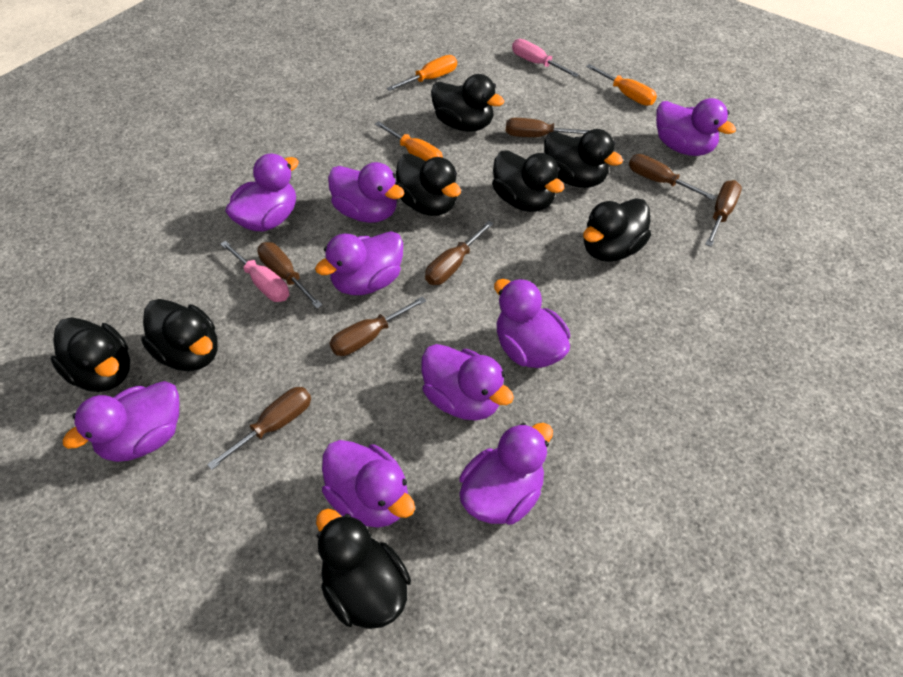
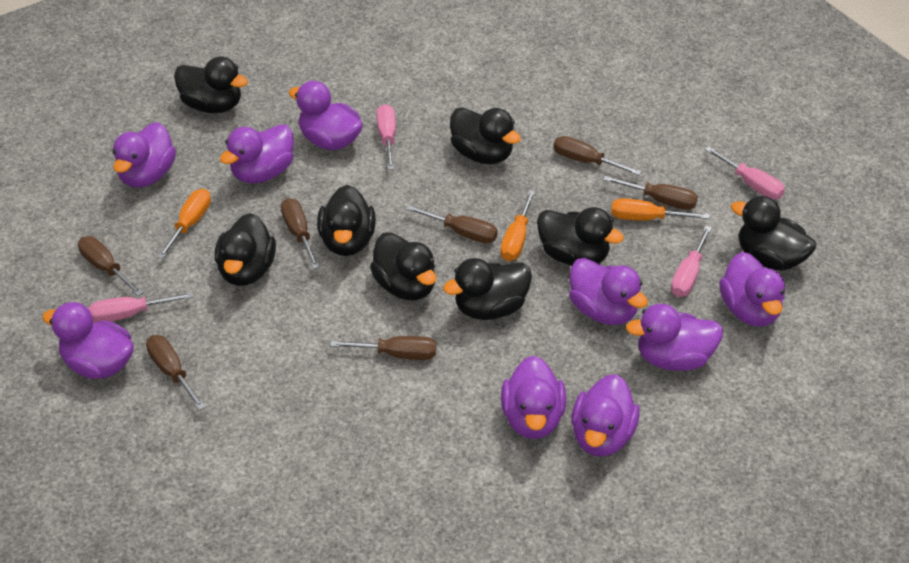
pink screwdriver: [220,241,289,302] [512,39,579,77] = 2 -> [88,292,193,323] [376,104,396,170] [671,226,712,297] [705,146,785,200] = 4

